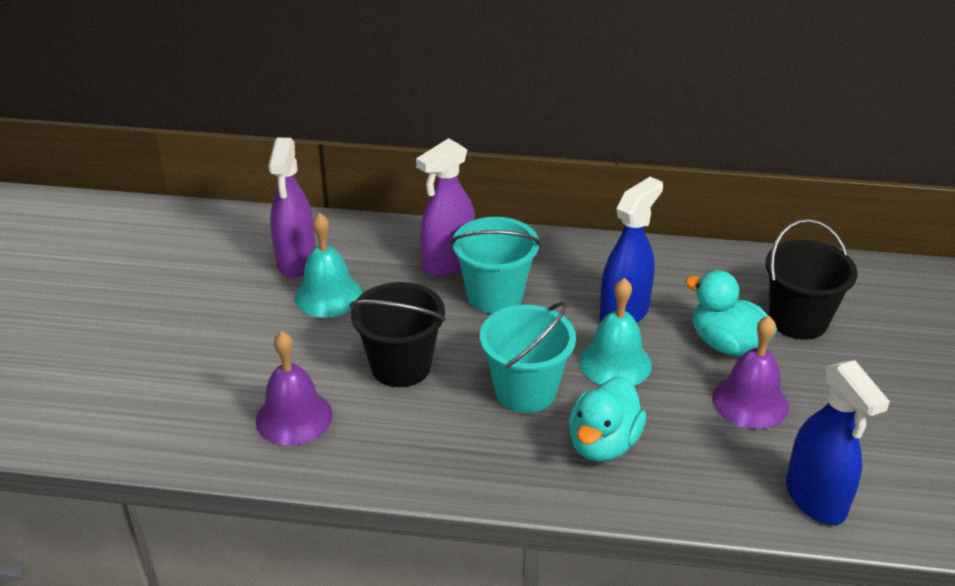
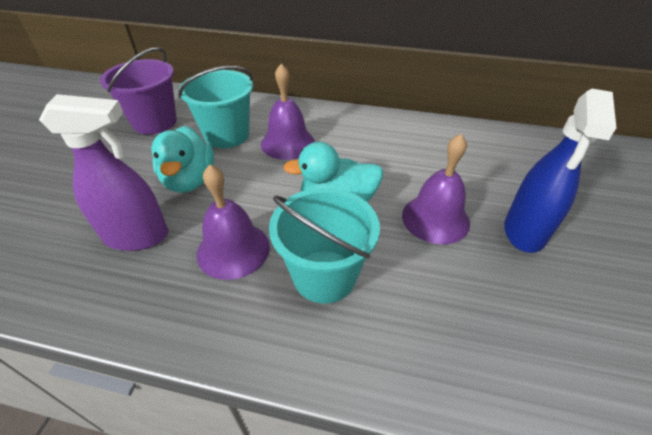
black bucket: [349,282,446,387] [765,219,858,340] = 2 -> none = 0
blue spray bottle: [599,177,663,323] [786,360,890,525] = 2 -> [504,89,616,253] = 1
purple bell: [256,331,332,446] [712,316,789,429] = 2 -> [197,164,270,280] [261,64,315,160] [402,134,470,245] = 3
purple bucket: none = 0 -> [100,47,177,134] = 1
purple spray bottle: [268,138,316,278] [416,138,475,277] = 2 -> [39,94,168,251] = 1
turquoise bell: [295,213,362,318] [579,278,652,386] = 2 -> none = 0

